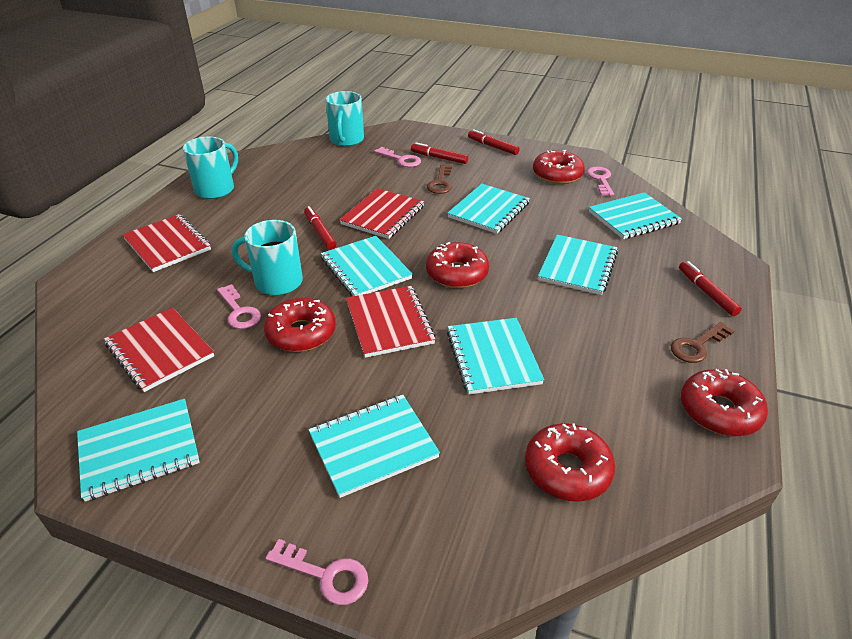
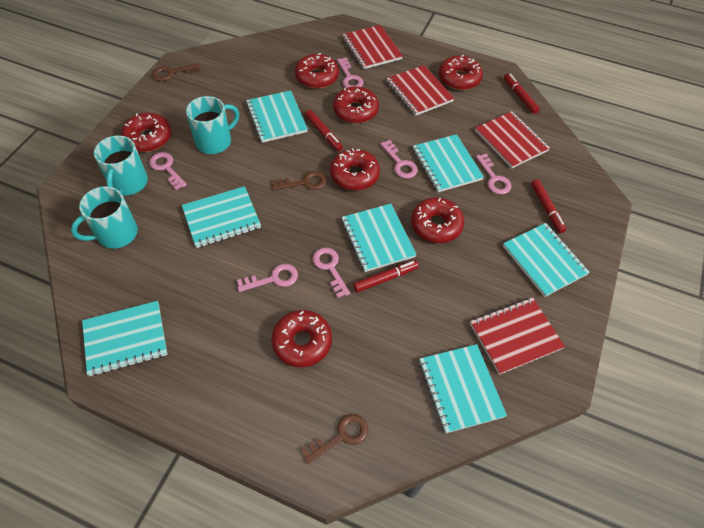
brown key: [427,165,452,194] [671,322,734,363] = 2 -> [152,63,201,81] [272,171,327,190] [301,414,368,464] = 3
pink key: [217,284,261,329] [265,539,369,605] [374,147,421,167] [587,167,614,196] = 4 -> [149,152,187,190] [237,264,298,292] [313,247,350,298] [337,58,364,88] [380,140,418,178] [476,153,511,195] = 6
red donut: [264,298,336,352] [426,242,489,288] [525,423,615,502] [533,150,585,184] [681,369,768,437] = 5 -> [121,113,171,152] [271,310,332,367] [295,53,339,89] [330,148,380,191] [333,86,379,123] [411,197,464,243] [439,55,483,90] = 7

